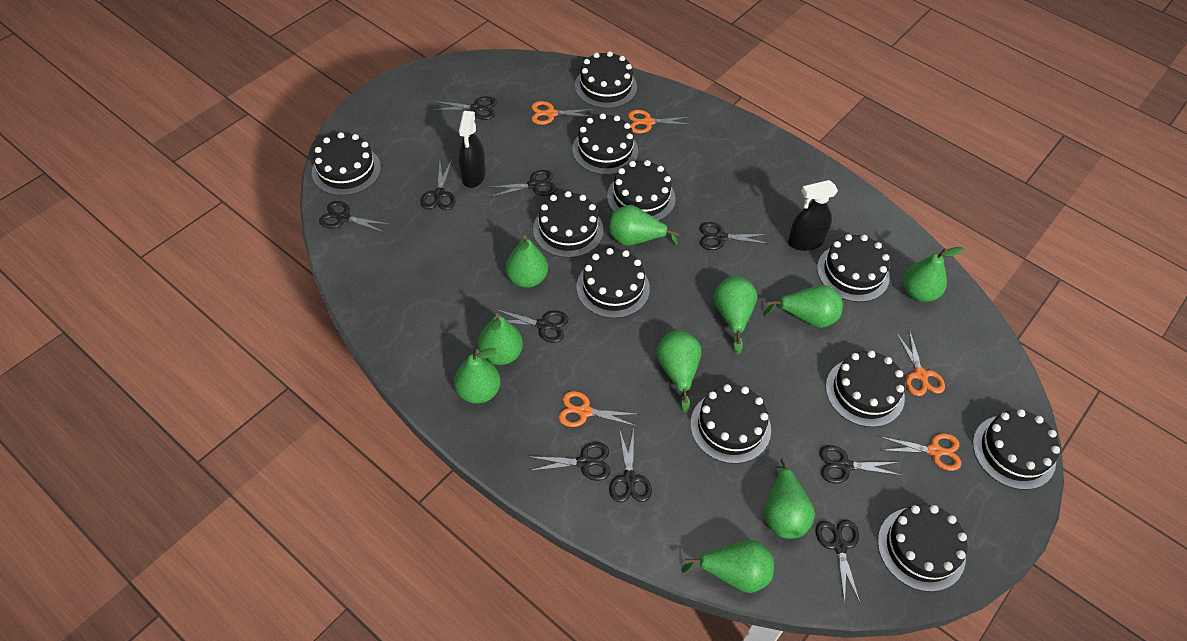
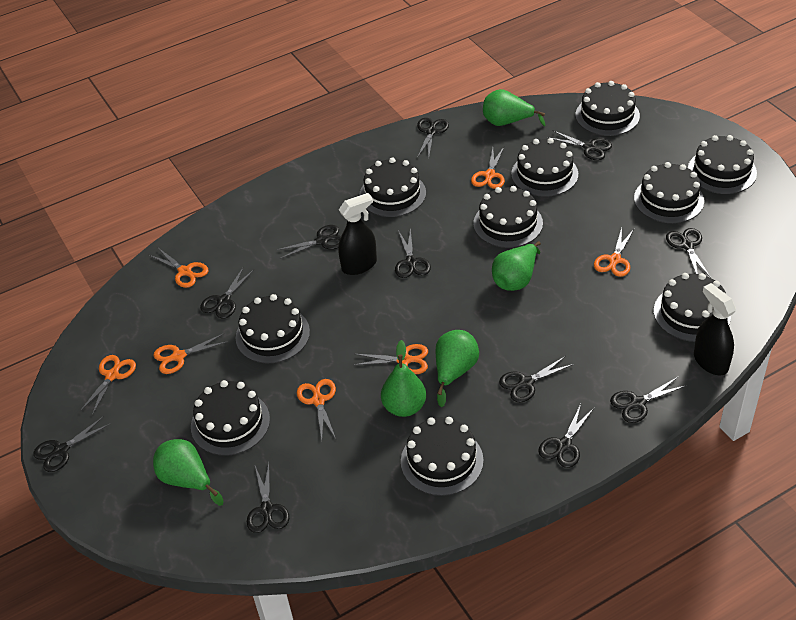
black cake: [312,132,381,196] [533,191,603,258] [572,114,638,175] [575,51,637,108] [576,248,650,318] [607,160,676,221] [690,384,771,464] [817,234,890,302] [826,351,905,427] [878,504,967,592] [973,409,1060,490] = 11 -> [191,380,270,456] [236,294,310,364] [359,157,426,217] [401,417,484,496] [473,186,543,248] [511,138,578,197] [575,81,640,136] [634,162,704,223] [654,273,731,342] [688,135,757,194] = 10
black scissors: [319,201,388,233] [420,160,456,210] [433,96,497,120] [488,170,557,197] [496,309,568,343] [528,442,610,481] [609,428,652,502] [700,222,769,250] [815,520,860,604] [819,445,901,484] = 10 -> [33,416,111,472] [200,267,254,319] [247,463,289,533] [277,225,341,259] [395,228,431,278] [417,118,449,158] [499,356,574,402] [538,404,594,468] [547,130,612,160] [610,376,687,423] [666,228,711,278] = 11
green pear: [454,348,500,404] [478,314,523,365] [506,235,548,288] [609,205,679,246] [656,330,701,413] [681,540,774,593] [714,276,757,354] [763,285,843,328] [764,458,815,539] [903,247,964,302] = 10 -> [153,439,224,506] [381,340,426,417] [435,330,479,407] [483,89,545,126] [492,241,541,291] = 5
orange scissors: [532,101,595,125] [558,391,639,427] [628,110,692,134] [880,433,961,471] [896,330,945,396] = 5 -> [80,355,136,415] [149,247,208,288] [153,333,228,374] [297,379,336,440] [354,344,428,374] [471,147,505,189] [594,228,634,277] = 7

